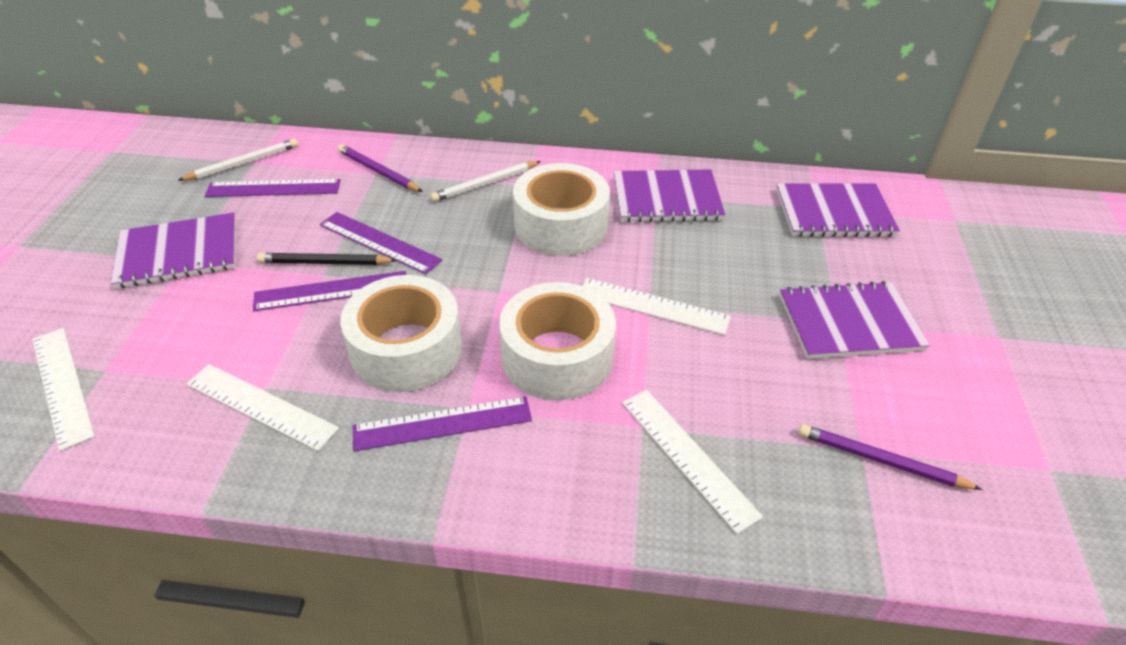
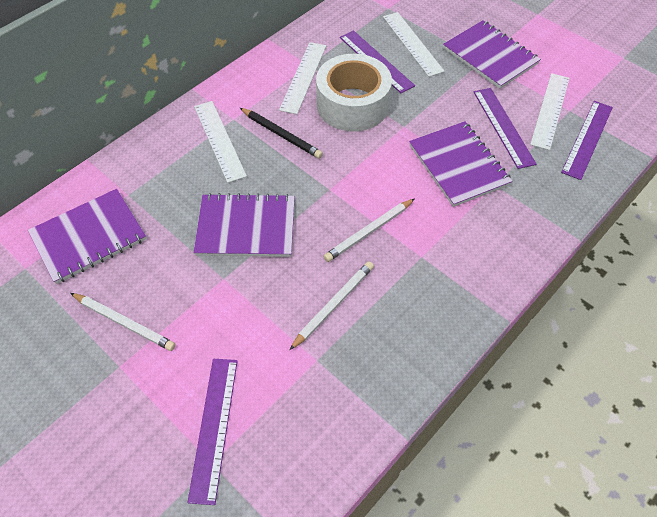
purple pencil: [338,144,423,192] [798,424,983,490] = 2 -> none = 0
white pencil: [177,139,298,181] [430,161,541,202] = 2 -> [70,293,176,351] [289,261,374,350] [323,198,415,262] = 3
white tape: [340,275,462,392] [499,282,616,401] [513,163,610,256] = 3 -> [316,54,392,131] = 1

